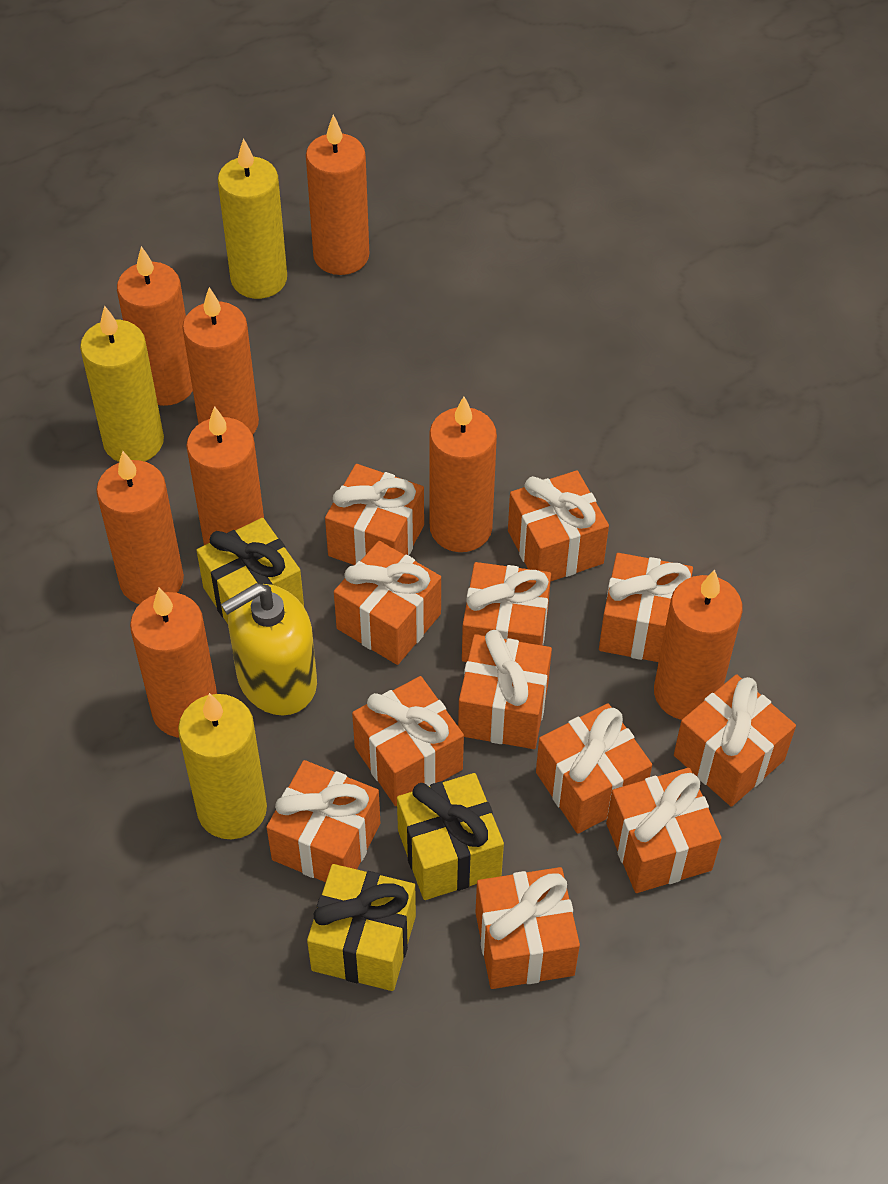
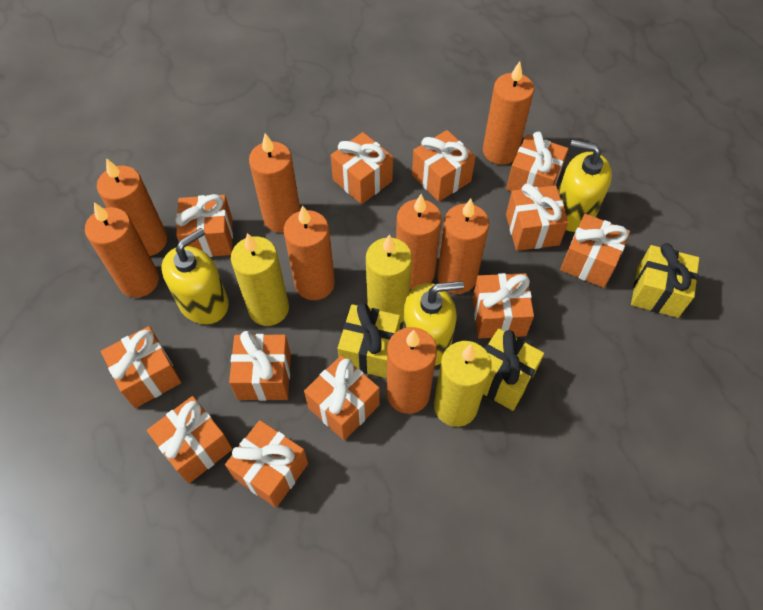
yellow soap dispenser: [221,583,317,715] = 1 -> [162,228,229,324] [403,281,464,366] [558,140,612,232] = 3

